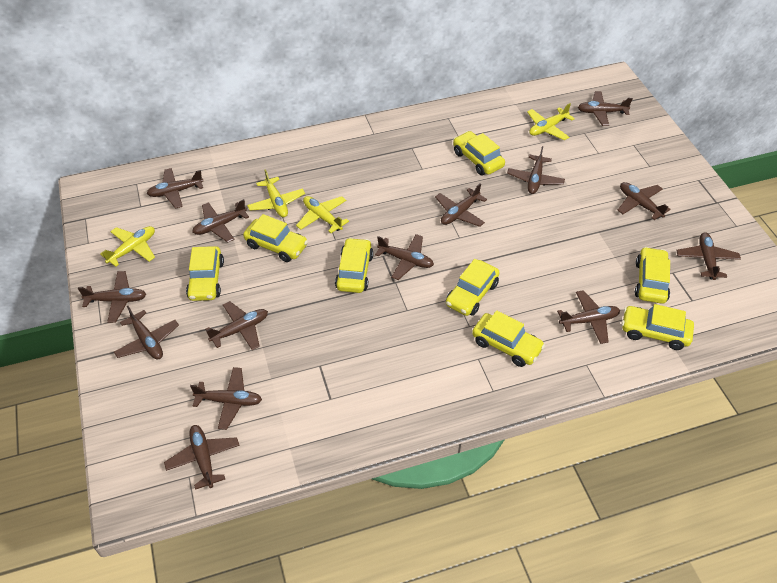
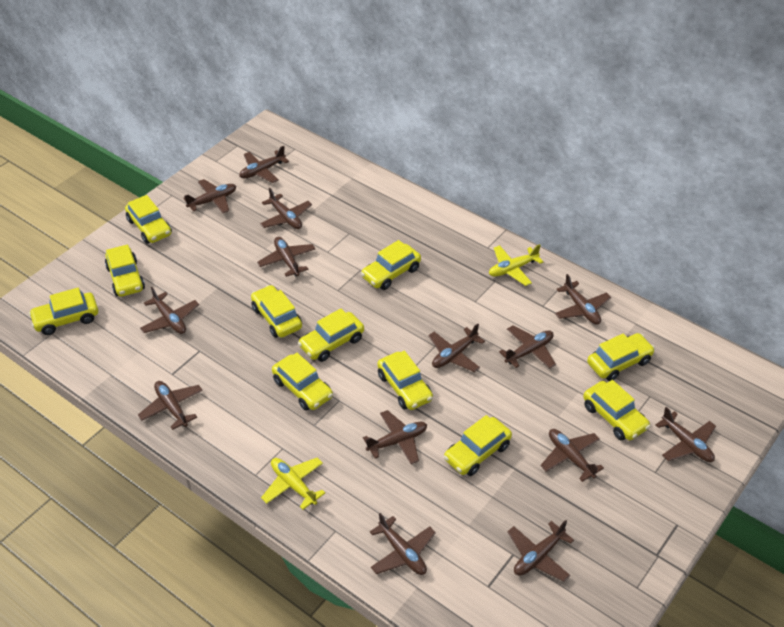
yellow car: [186,246,224,301] [243,214,308,262] [335,238,373,293] [446,259,500,316] [453,131,505,175] [472,310,545,367] [622,304,694,350] [635,247,670,304] = 8 -> [29,288,98,335] [105,244,145,297] [125,195,172,244] [251,285,302,338] [272,353,333,411] [298,308,364,362] [361,240,421,290] [377,351,433,410] [444,415,512,476] [583,380,650,440] [587,333,655,381] = 11
yellow plane: [100,226,155,267] [247,169,305,217] [296,196,349,233] [527,103,575,140] = 4 -> [261,457,325,510] [489,244,543,286] = 2

